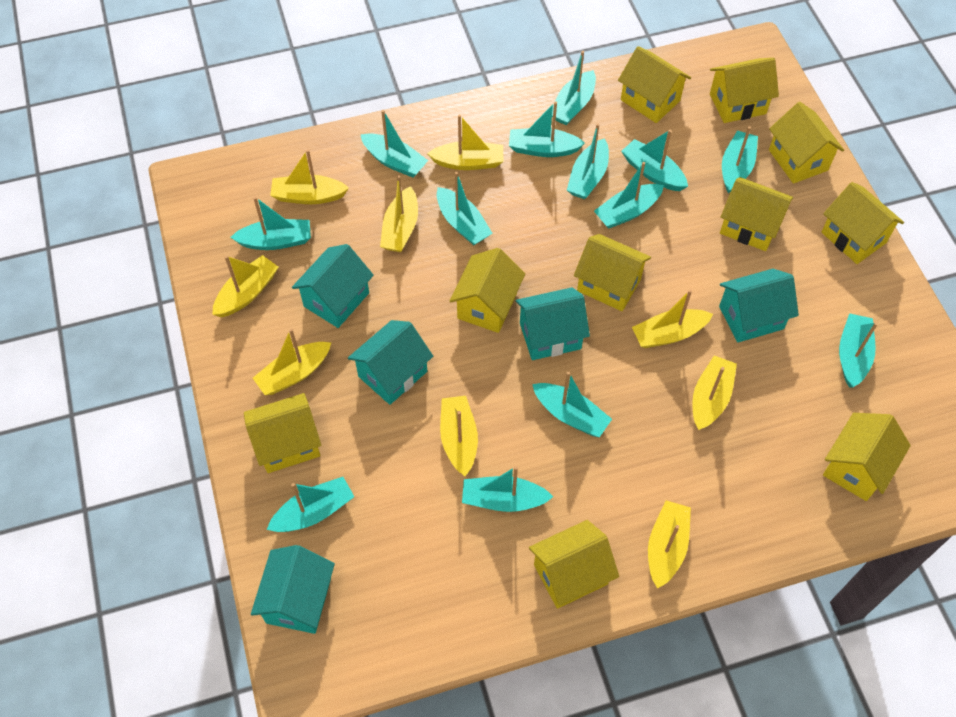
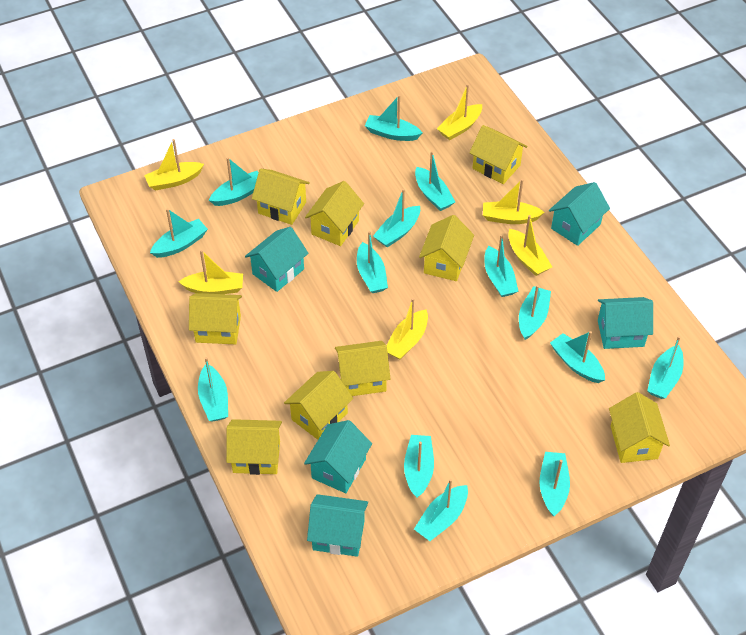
turquoise boat: [230,197,311,250] [266,477,354,532] [361,110,428,177] [437,172,493,245] [462,466,553,512] [509,101,585,157] [532,371,612,437] [552,51,596,125] [567,123,609,199] [594,162,664,228] [621,130,688,191] [722,126,758,193] [839,313,878,388] = 13 -> [150,208,208,258] [198,357,228,421] [209,157,259,206] [357,231,388,293] [365,95,422,141] [373,189,420,247] [404,435,434,498] [414,479,468,541] [415,151,455,211] [484,235,518,297] [519,285,551,340] [539,452,570,516] [550,331,605,383] [647,336,684,399] = 14
yellow boat: [212,255,279,317] [253,329,331,395] [270,149,349,204] [380,176,418,252] [427,114,503,170] [440,396,478,476] [632,290,713,348] [648,500,691,589] [692,355,737,430] = 9 -> [144,139,204,191] [178,250,243,294] [387,298,428,360] [437,84,482,140] [483,179,545,224] [508,215,552,276] = 6
yellow house: [244,393,321,473] [450,248,525,333] [529,520,619,609] [574,234,651,311] [618,46,691,123] [710,58,779,123] [720,177,793,251] [769,102,844,184] [821,182,904,264] [823,413,911,501] = 10 -> [189,293,242,344] [226,419,282,475] [252,169,310,225] [284,371,353,440] [305,181,364,246] [335,341,391,396] [419,215,474,281] [469,125,527,184] [609,392,670,463] = 9

